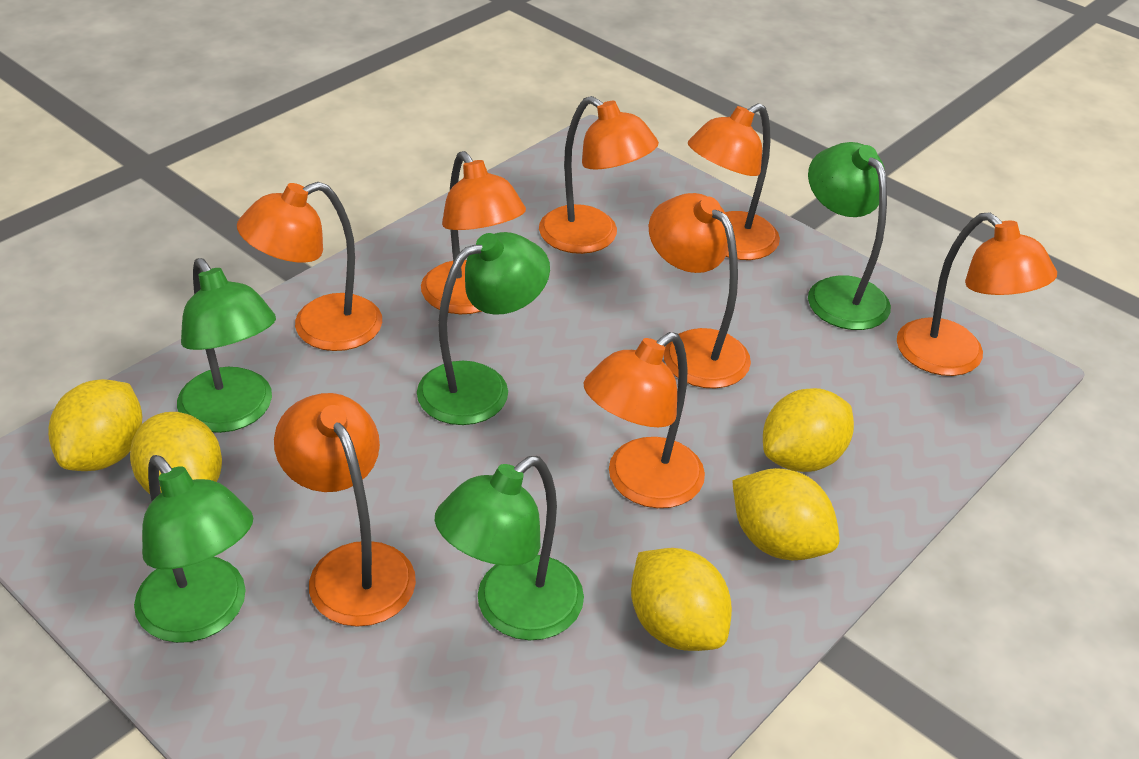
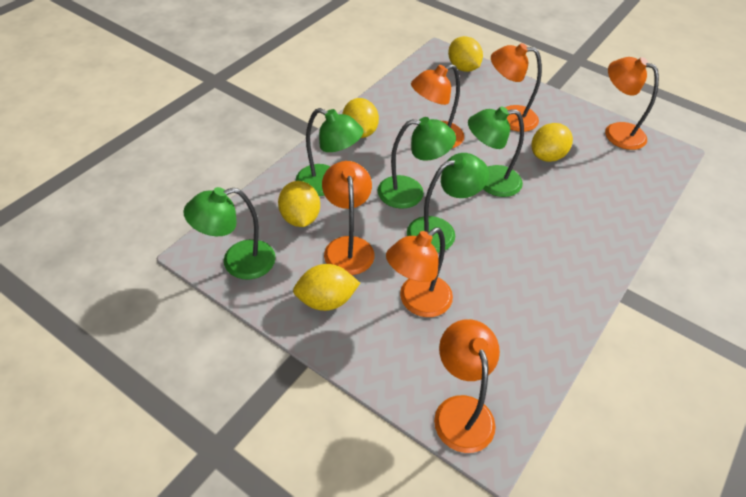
orange lamp: [237,182,382,351] [274,393,416,627] [421,151,526,314] [539,96,659,254] [583,332,705,508] [648,193,751,389] [688,103,780,260] [897,213,1057,376] = 8 -> [322,161,374,275] [386,227,453,317] [411,64,464,148] [434,319,500,453] [491,43,542,132] [605,57,659,150] = 6

